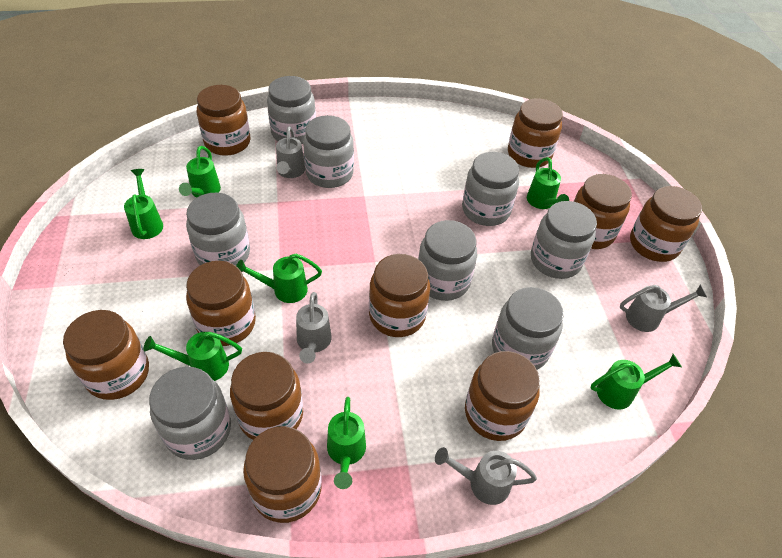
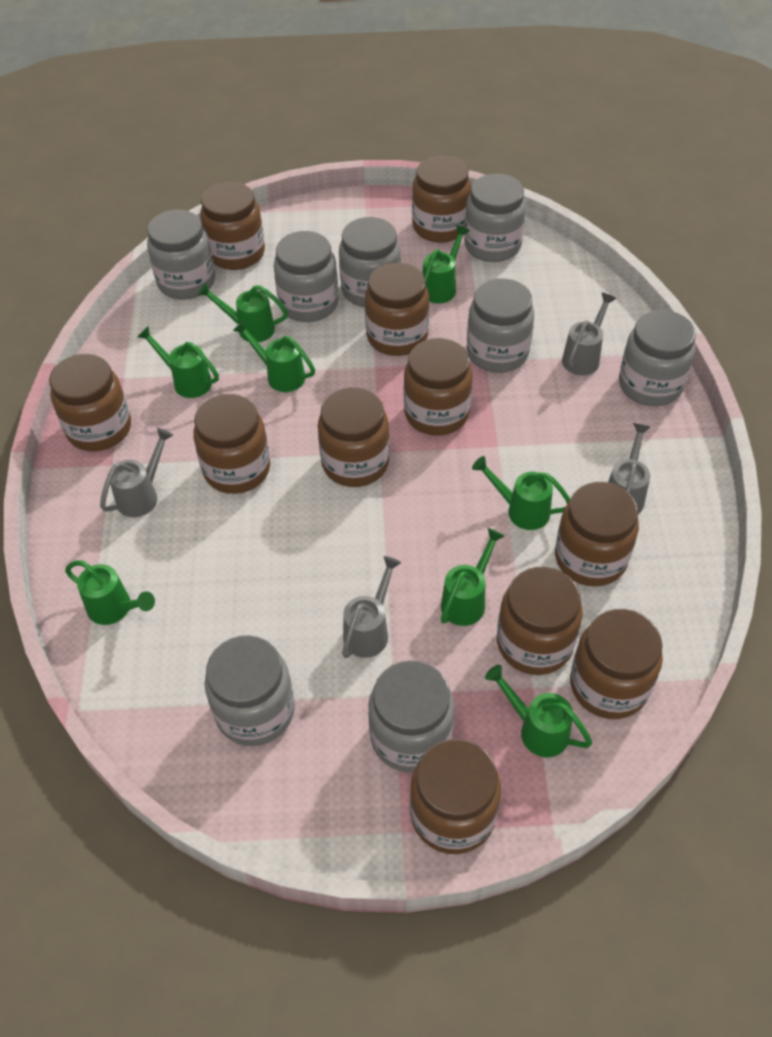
brown jar: [63,310,149,400] [186,261,256,346] [197,85,250,156] [230,352,303,440] [243,426,322,523] [369,254,430,337] [465,351,540,441] [508,98,563,168] [573,174,632,249] [630,186,702,262] = 10 -> [49,354,131,451] [193,394,270,494] [200,182,265,270] [318,387,390,487] [365,263,429,356] [404,338,473,436] [410,739,501,854] [412,155,471,243] [497,567,583,675] [555,482,639,587] [570,609,663,719] = 11
green watering can: [124,169,163,239] [143,332,242,381] [179,146,221,198] [236,254,322,303] [327,397,366,489] [527,157,569,209] [591,354,682,410] = 7 -> [65,560,155,625] [137,327,219,398] [198,282,288,342] [233,320,315,392] [422,225,470,303] [441,528,505,626] [472,456,570,530] [485,665,592,758] = 8

